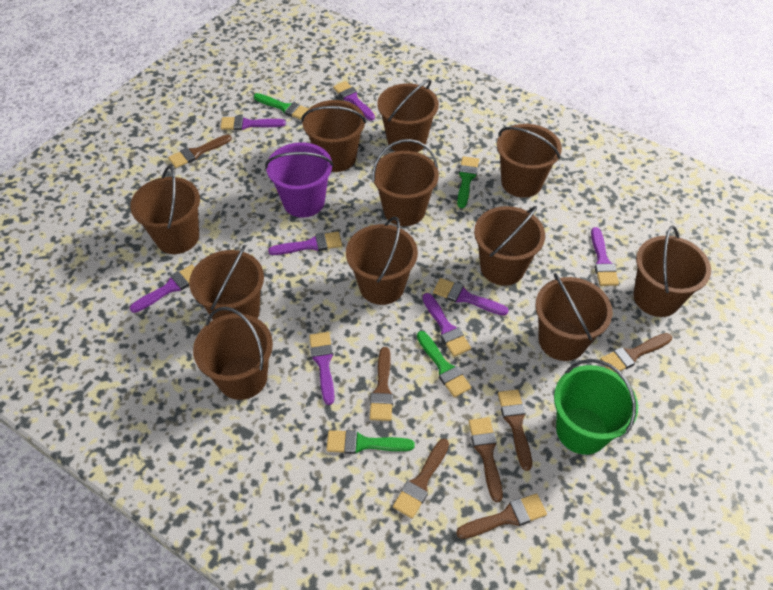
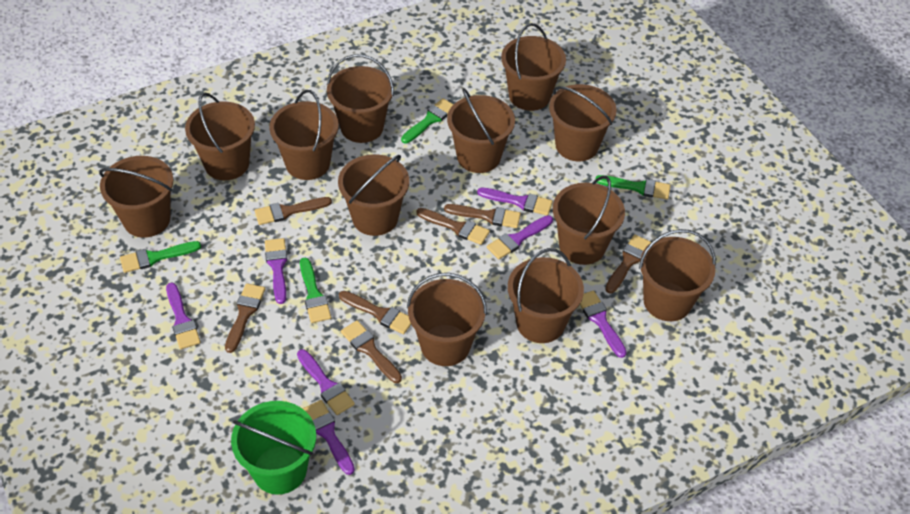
brown bucket: [130,166,200,254] [189,245,264,320] [193,307,273,400] [301,100,366,172] [346,217,418,305] [372,139,439,226] [377,79,439,152] [474,206,545,286] [497,124,562,198] [535,273,612,361] [633,226,711,317] = 11 -> [99,156,173,238] [185,93,255,180] [269,90,338,180] [327,54,394,143] [338,155,409,236] [407,273,487,366] [447,88,515,173] [501,23,566,111] [508,248,584,343] [549,84,617,161] [553,176,625,265] [639,229,716,321] = 12
purple brush: [130,264,195,313] [221,116,286,130] [268,231,342,255] [309,332,335,405] [333,81,375,121] [423,293,471,357] [433,278,509,316] [591,227,619,286] = 8 -> [166,282,201,349] [265,238,287,304] [297,349,355,415] [303,400,355,475] [477,188,553,215] [487,215,553,260] [580,291,627,358] = 7
purple bucket: [265,142,334,218] = 1 -> none = 0

